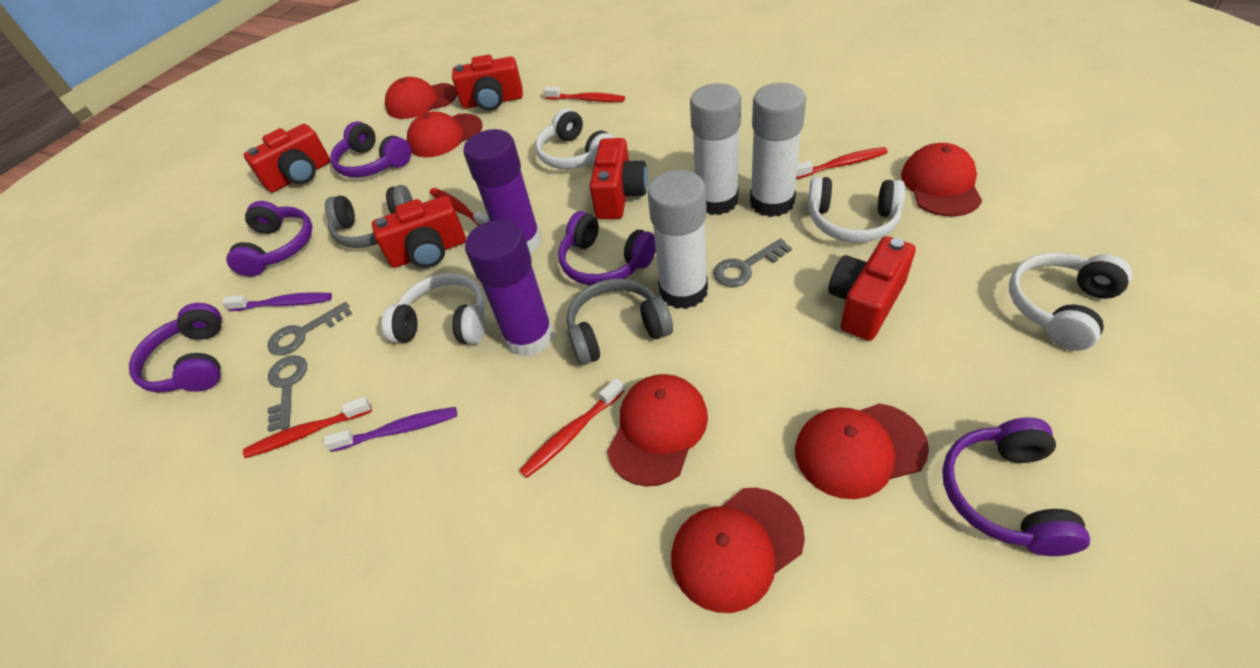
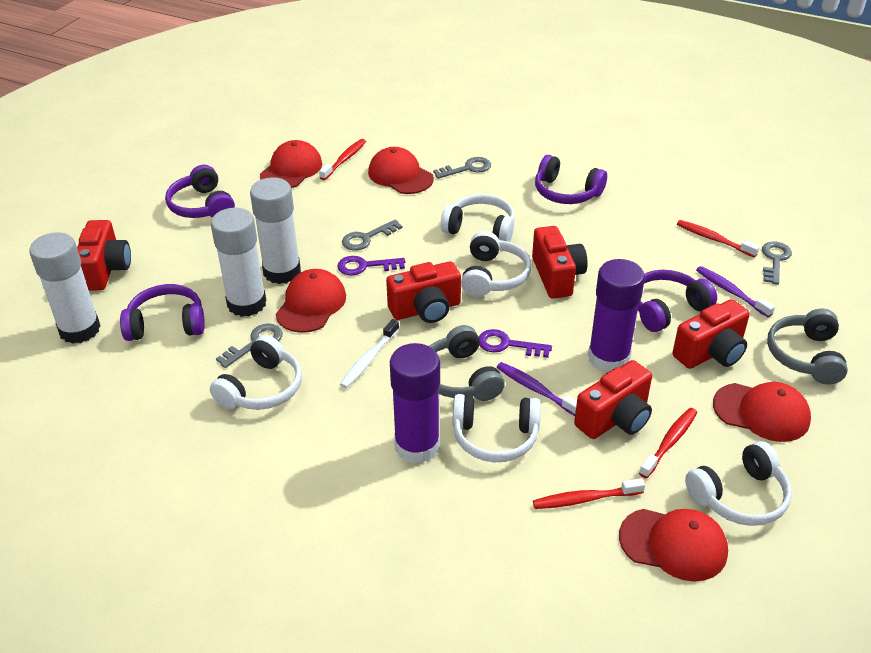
grey key: [267,302,352,355] [267,355,307,432] [713,238,792,287] = 3 -> [216,324,283,368] [342,220,402,250] [433,157,491,179] [762,241,792,285] = 4
purple headphones: [129,303,222,392] [226,201,312,277] [330,121,411,178] [558,211,656,285] [942,417,1090,556] = 5 -> [120,284,205,341] [165,165,235,218] [535,155,607,204] [638,270,717,332] = 4
purple key: none = 0 -> [337,256,405,275] [479,329,552,358] = 2
red cap: [385,77,457,119] [407,111,483,157] [607,374,708,486] [671,488,805,613] [795,403,929,499] [901,143,982,217] = 6 -> [260,140,322,188] [276,269,346,333] [368,147,434,194] [619,509,728,582] [713,382,811,442] = 5
red toothbrush: [243,397,372,458] [429,188,490,226] [519,378,625,478] [543,87,625,102] [796,147,888,179] = 5 -> [319,139,366,180] [533,478,645,509] [639,408,697,478] [677,220,760,258] = 4
white headphones: [382,273,486,344] [535,108,615,169] [808,177,905,243] [1009,252,1132,351] = 4 -> [210,335,302,410] [441,194,515,242] [452,394,541,462] [461,231,531,297] [685,441,792,526] = 5
white toothbrush: none = 0 -> [340,319,399,388] = 1

